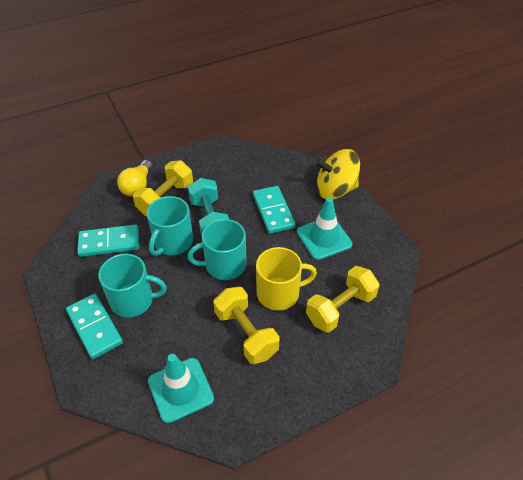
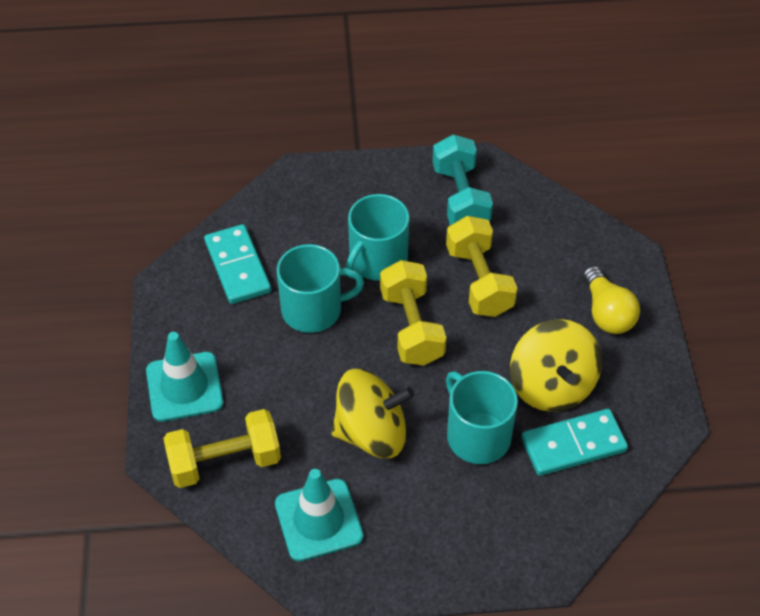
turquoise domino: [66,294,123,359] [77,224,139,257] [253,186,296,234] = 3 -> [204,224,271,304] [521,409,628,476] = 2
yellow mug: [256,247,317,311] = 1 -> none = 0
yellow spinning top: [315,149,360,200] = 1 -> [332,369,414,458] [510,319,602,412] = 2

